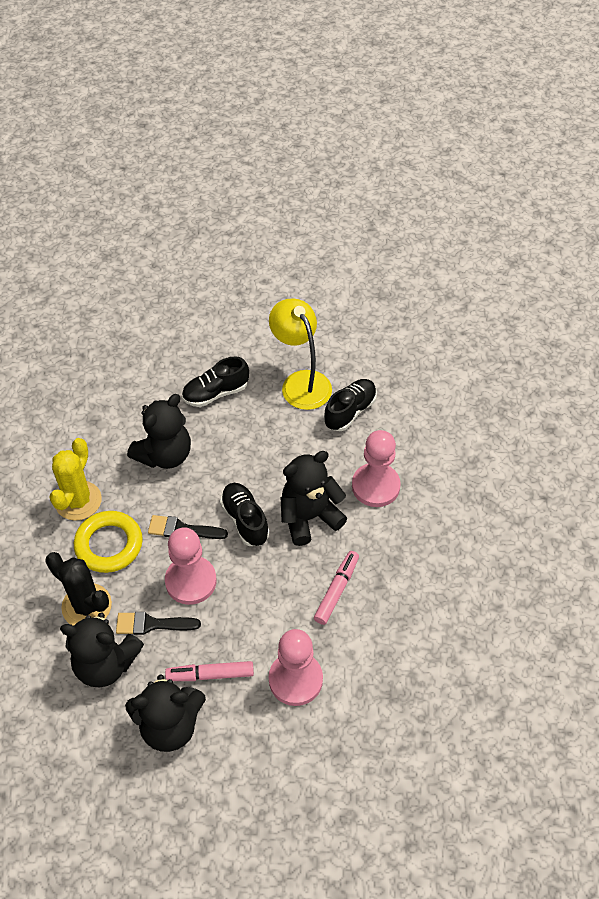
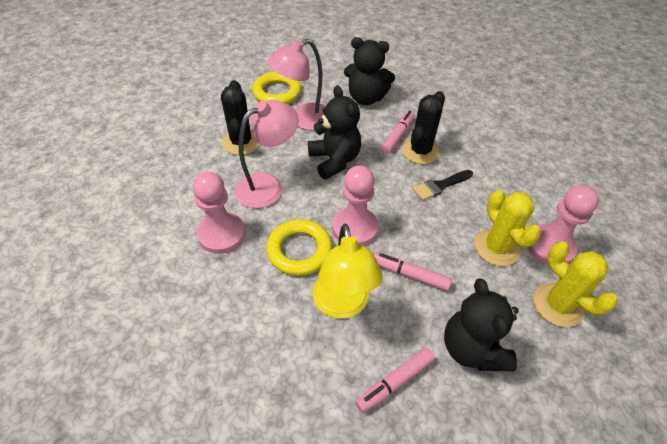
black brush: [116,612,201,635] [148,515,228,539] = 2 -> [413,170,473,201] = 1
black cactus: [45,552,112,626] = 1 -> [221,80,259,155] [402,91,445,164] = 2
black shoe: [182,356,249,407] [220,483,270,546] [324,379,377,431] = 3 -> none = 0
black teddy bear: [60,612,144,687] [125,675,206,752] [127,394,191,469] [280,451,347,546] = 4 -> [308,85,361,179] [344,37,395,105] [444,278,518,372] = 3
pink lamp: none = 0 -> [234,100,299,208] [268,39,326,130] = 2
pink marker: [165,661,254,681] [314,551,359,625] = 2 -> [355,348,435,413] [374,252,452,291] [381,111,415,154] = 3
yellow cactus: [50,438,102,521] = 1 -> [475,190,541,266] [533,241,618,327] = 2
yellow ring: [74,511,143,573] = 1 -> [252,72,301,104] [266,219,332,276] = 2

